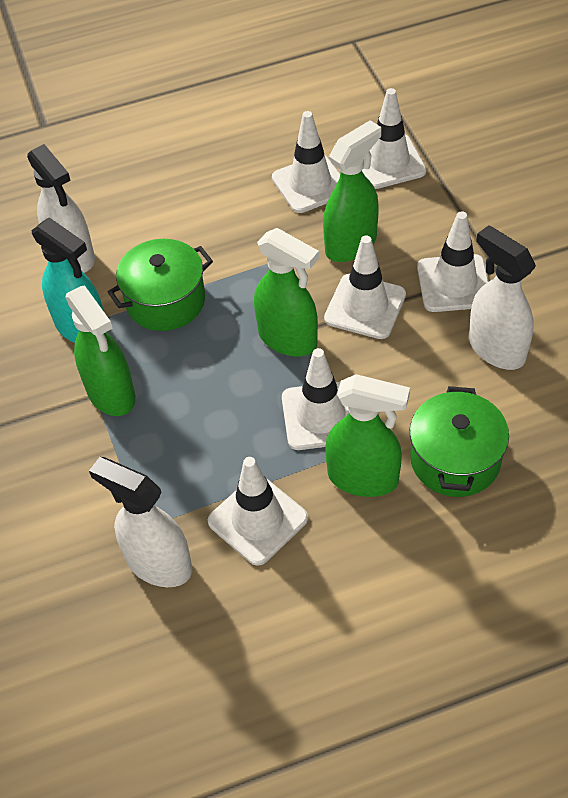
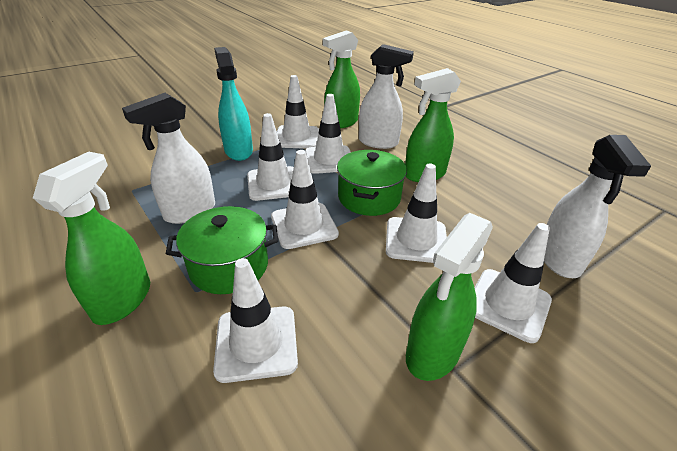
white traffic cone: [208,457,308,566] [272,111,340,213] [282,348,349,450] [324,235,406,339] [362,88,427,189] [417,211,489,312] = 6 -> [213,258,298,383] [247,113,294,201] [271,150,339,249] [277,75,319,149] [305,94,351,174] [386,163,447,263] [475,223,552,343] = 7

